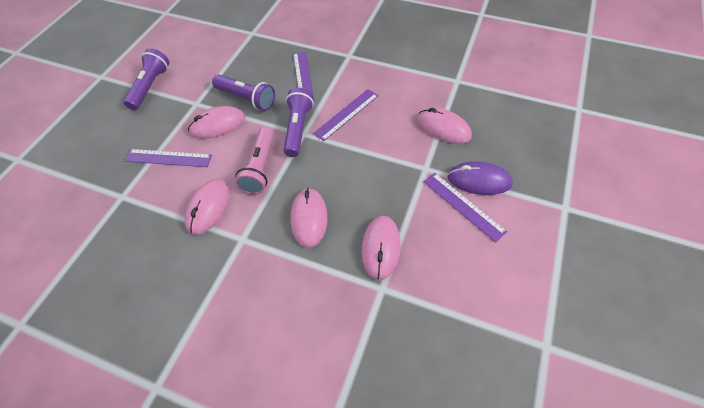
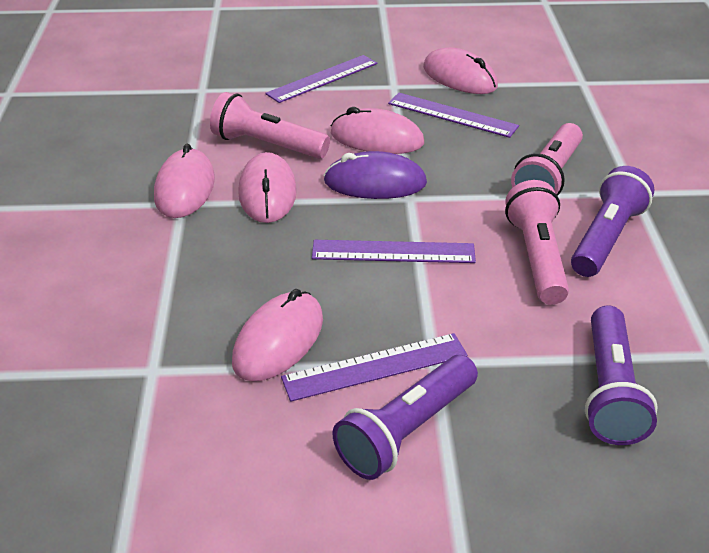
pink flashlight: [235,127,274,195] = 1 -> [210,92,330,159] [505,180,569,305] [511,123,583,196] = 3

